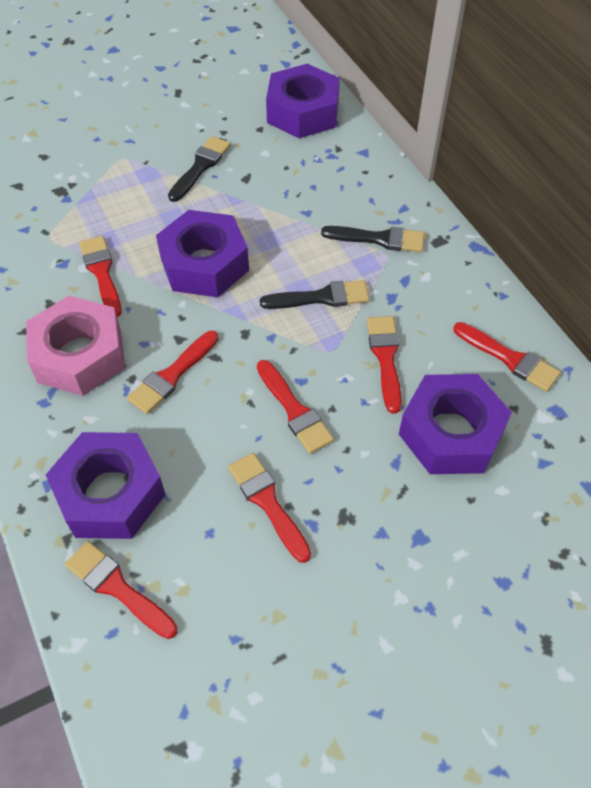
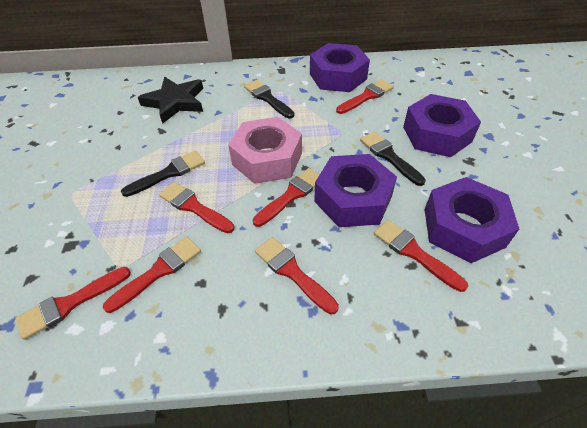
black star: none = 0 -> [138,77,203,124] = 1

